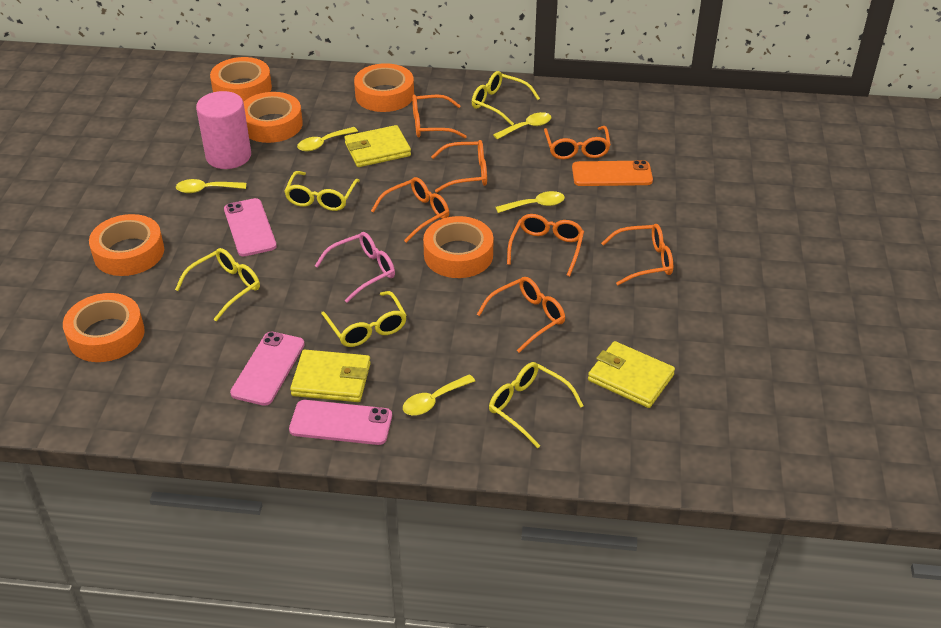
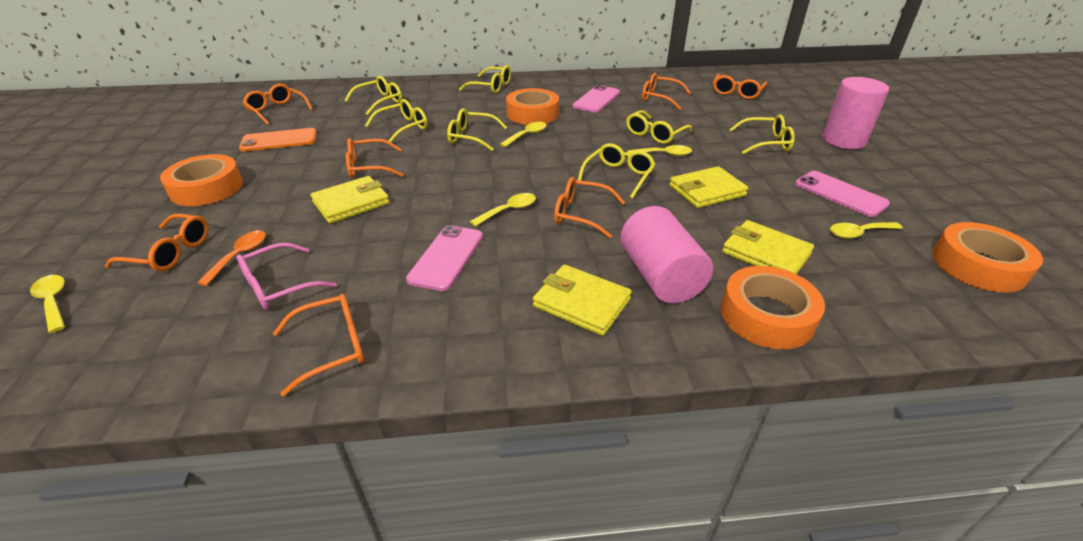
orange spoon: none = 0 -> [197,231,266,286] = 1
orange tape: [63,293,145,362] [89,214,164,276] [210,57,272,102] [244,92,303,143] [354,63,414,112] [423,216,494,278] = 6 -> [160,154,243,206] [506,88,559,125] [721,266,825,349] [932,222,1043,292] = 4
pink cylinder: [196,91,251,169] = 1 -> [621,206,713,303] [822,77,889,149] = 2
yellow glasses: [175,248,260,321] [284,171,360,211] [321,291,407,347] [472,71,540,125] [489,362,584,448] = 5 -> [344,76,402,115] [365,99,428,142] [447,108,507,151] [459,65,511,93] [578,143,655,199] [626,110,693,144] [729,115,795,154] = 7
yellow wallet: [290,350,371,402] [344,125,411,167] [588,341,675,408] = 3 -> [311,176,390,223] [533,265,632,336] [670,166,748,208] [722,220,814,274] = 4

